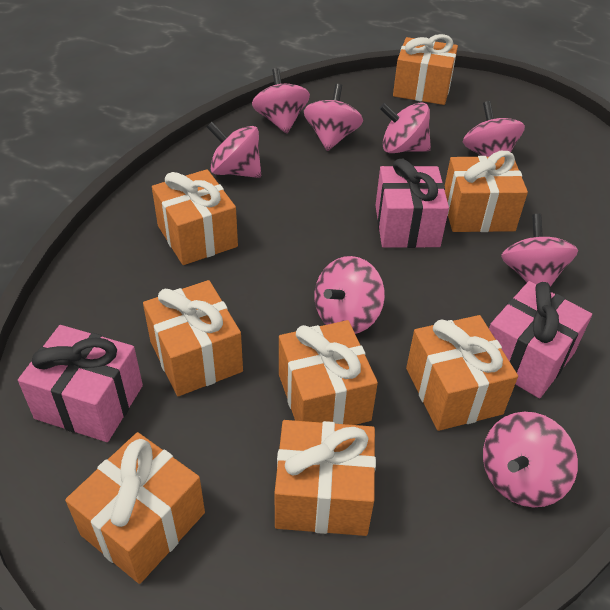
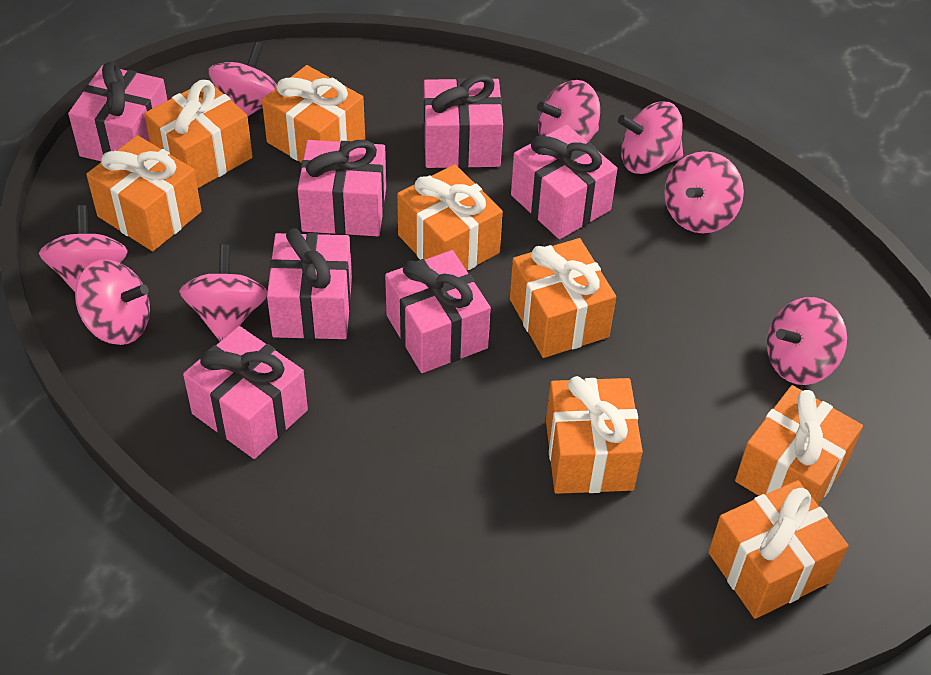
pink gift: [18,325,143,442] [375,159,449,248] [489,281,592,398] = 3 -> [68,61,168,161] [183,326,308,459] [267,228,352,339] [298,140,386,236] [385,250,491,373] [424,74,503,168] [511,125,617,239] = 7

